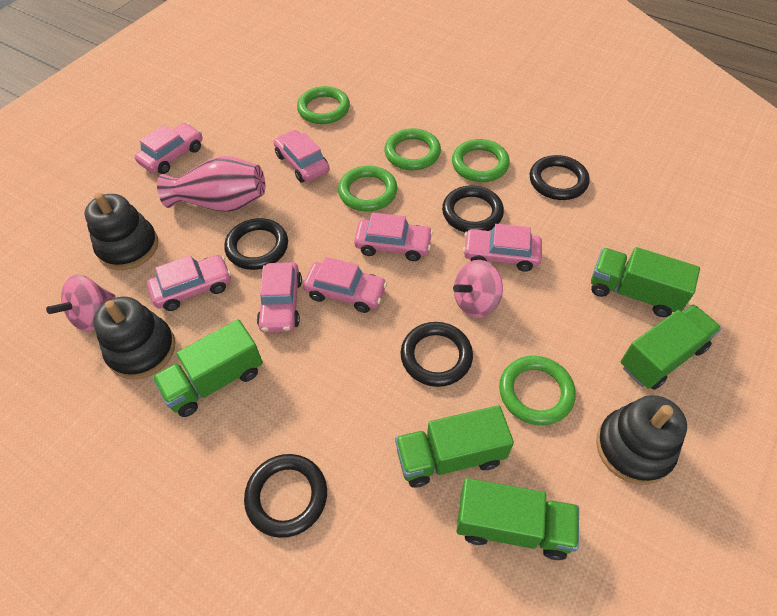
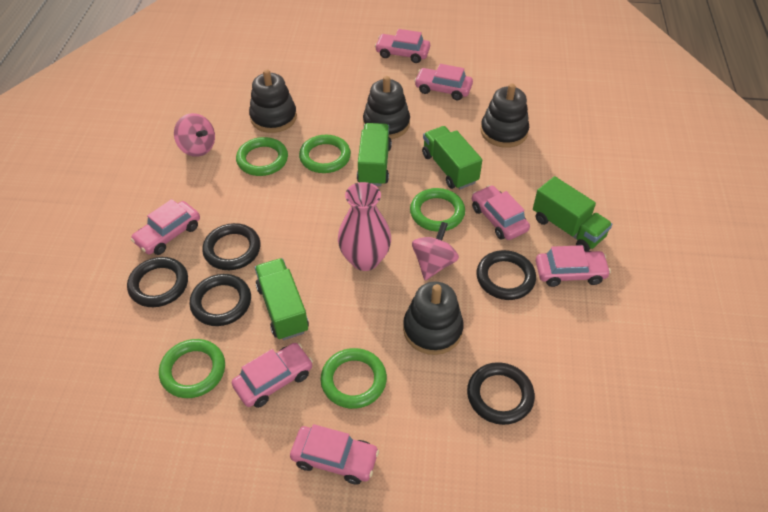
black stacking toy: [85,193,158,270] [93,297,176,380] [596,395,687,485] = 3 -> [249,69,297,133] [363,76,410,139] [403,282,464,355] [480,83,529,148] = 4
green truck: [152,319,263,417] [395,405,514,487] [456,478,579,560] [591,247,700,317] [621,305,721,390] = 5 -> [255,258,309,340] [357,123,392,186] [422,126,482,189] [533,176,612,252] = 4

